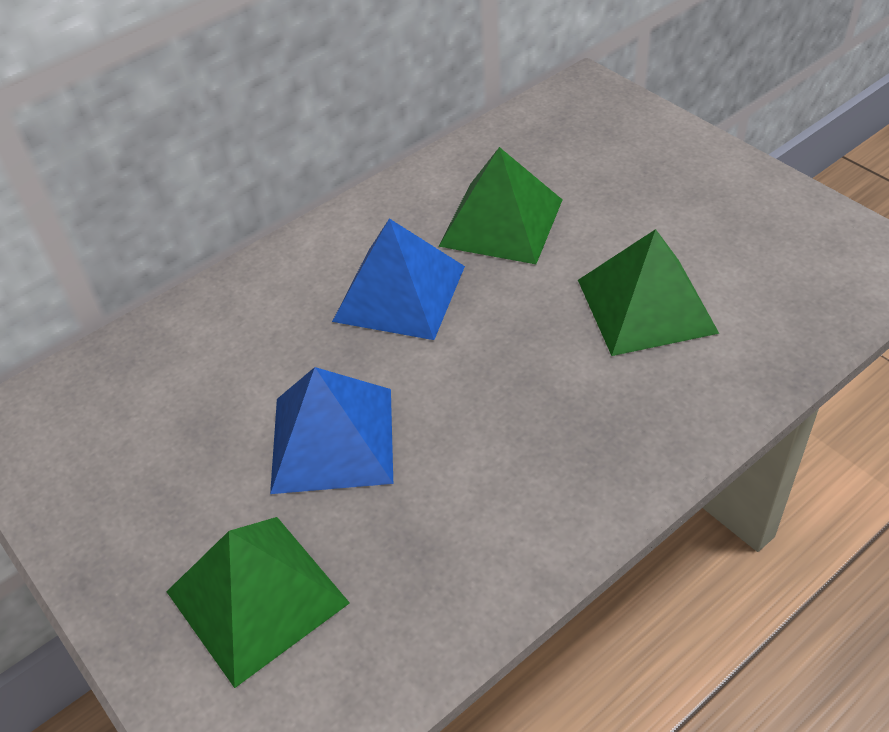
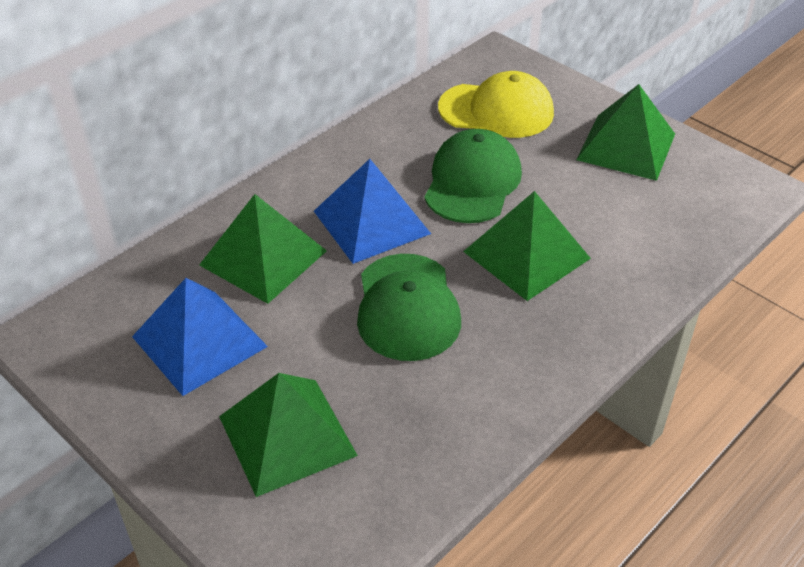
green cap: none = 0 -> [357,254,461,361] [424,129,522,223] = 2
green pyramid: [166,517,350,688] [439,147,562,264] [578,229,719,356] = 3 -> [199,194,327,304] [219,373,358,497] [463,191,591,301] [576,84,675,181] = 4
yellow cap: none = 0 -> [438,71,554,138] = 1

